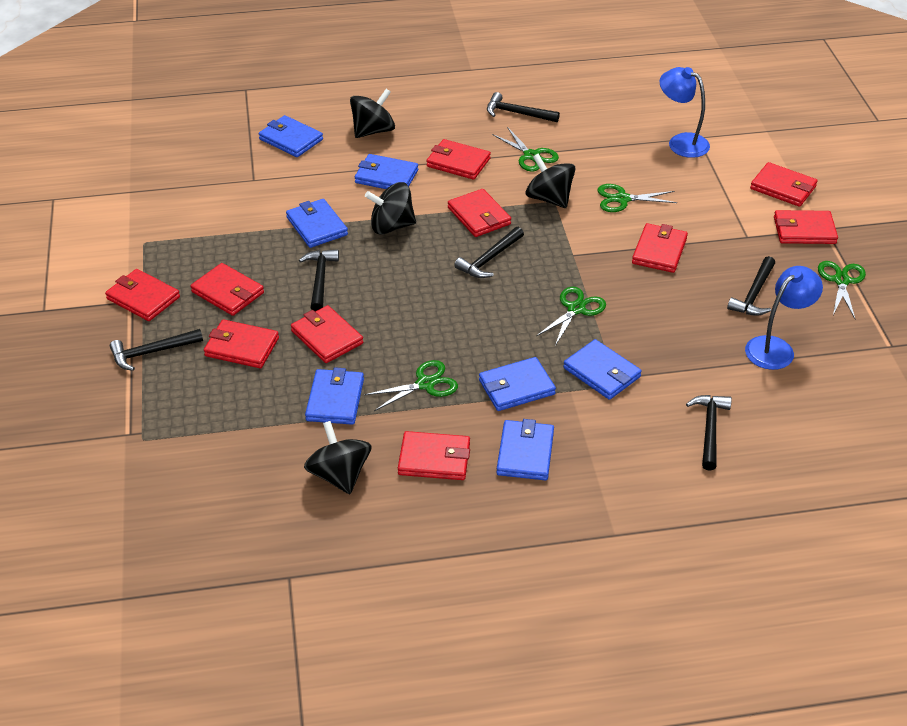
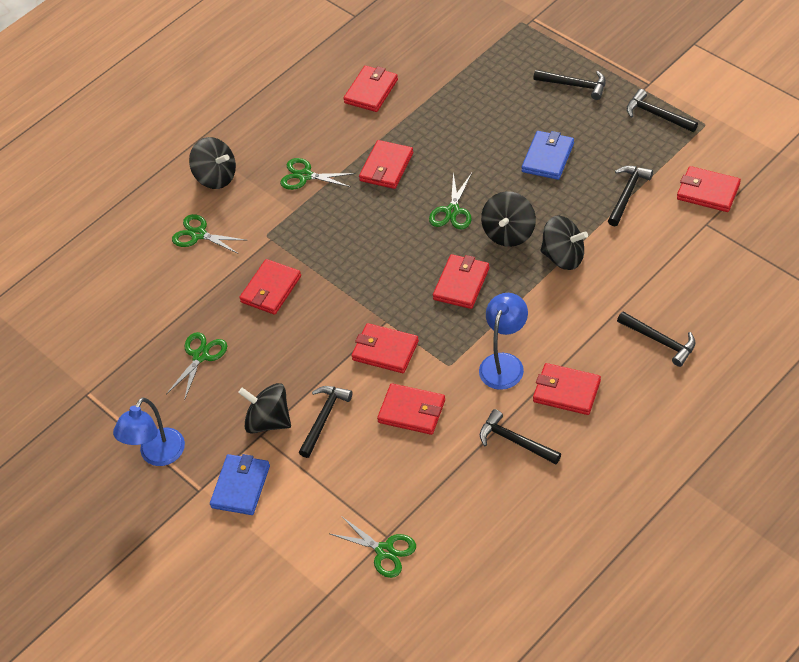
blue wallet: [259,115,323,157] [286,199,348,248] [305,367,364,425] [355,154,418,189] [479,357,556,411] [496,419,554,480] [563,339,642,400] = 7 -> [210,454,270,515] [521,131,574,180] = 2
red wallet: [105,269,180,321] [191,263,264,316] [204,319,279,368] [291,305,363,363] [398,431,470,480] [426,139,491,180] [448,189,511,237] [632,223,688,273] [750,162,817,207] [774,210,838,244] = 10 -> [239,259,301,315] [343,66,398,112] [351,323,419,373] [359,140,413,189] [377,383,445,435] [433,254,490,309] [533,363,601,415] [677,166,741,212] = 8

